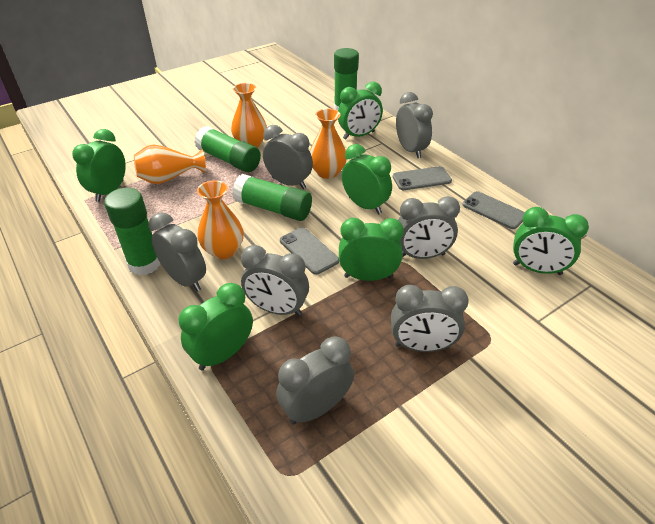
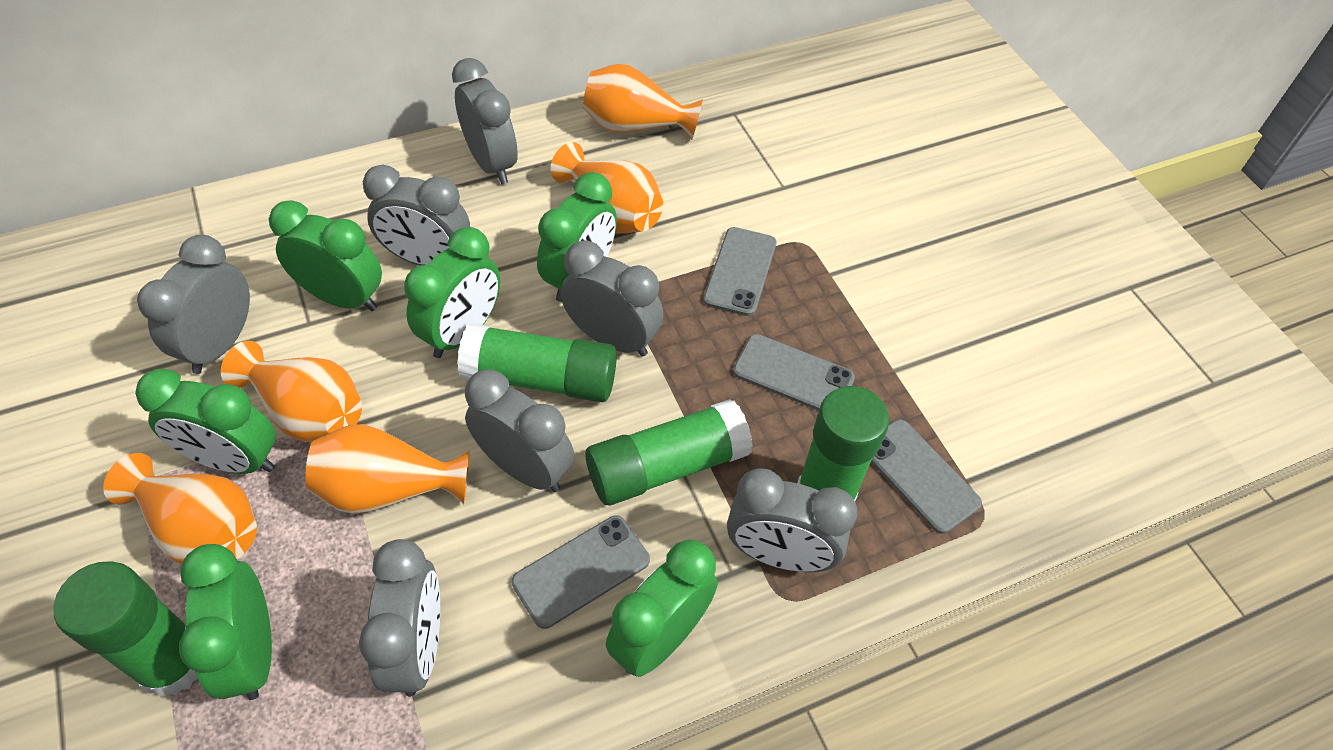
grey phone: [280,227,339,275] [393,166,452,190] [462,191,525,229] = 3 -> [512,516,650,629] [703,227,777,316] [733,334,855,411] [871,419,982,534] = 4
orange vase: [134,145,206,184] [197,180,244,259] [231,83,267,148] [310,109,346,179] = 4 -> [103,453,257,564] [221,341,362,442] [305,424,470,514] [551,142,663,233] [583,64,703,140] = 5

